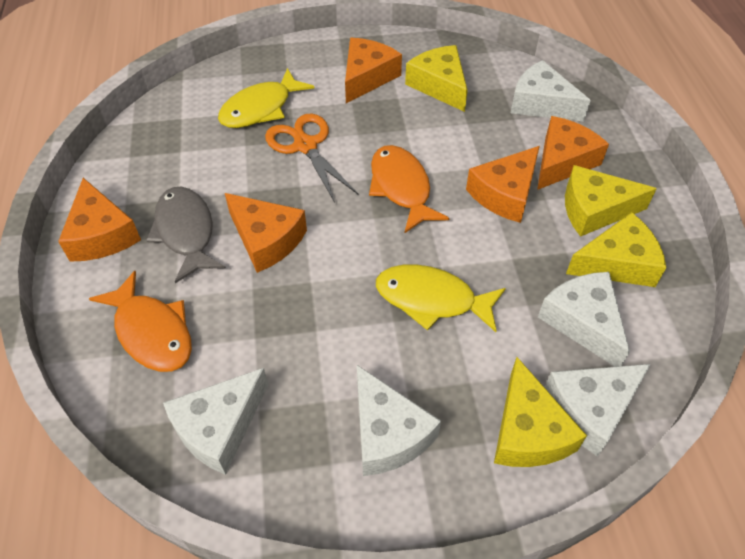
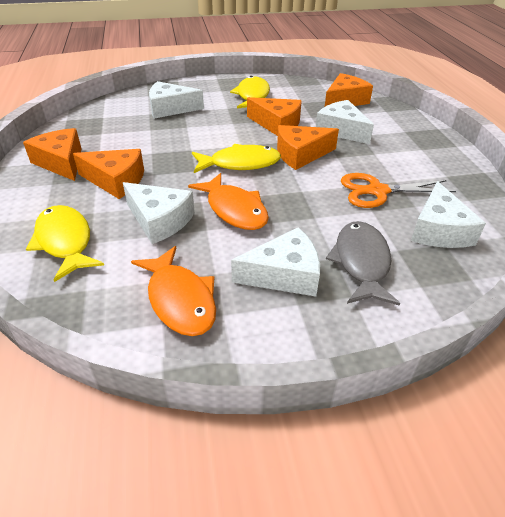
yellow cheese: [405,45,468,112] [494,357,587,467] [565,165,657,237] [566,212,666,287] = 4 -> none = 0
yellow fish: [218,68,315,128] [376,265,506,332] = 2 -> [26,205,104,282] [192,144,281,173] [230,76,270,109] = 3

